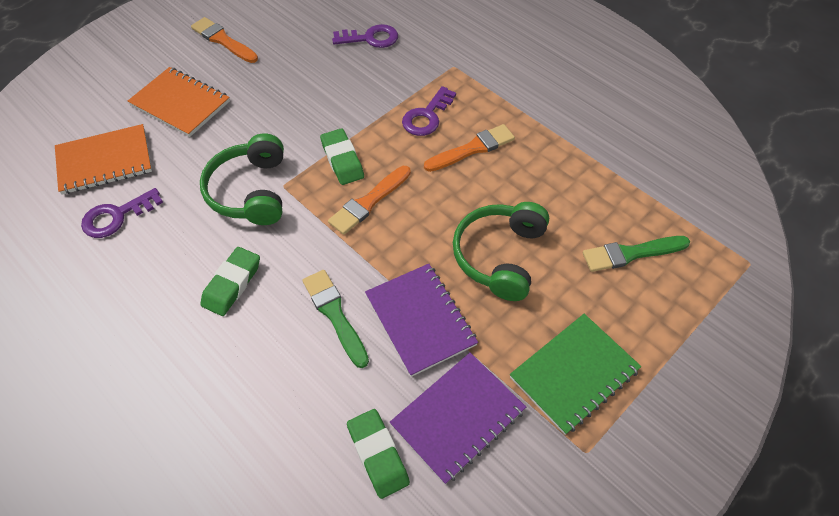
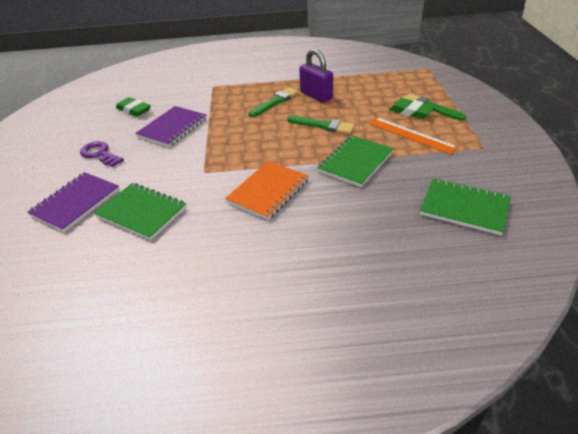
green brush: [302,270,369,368] [583,236,690,272] = 2 -> [248,87,299,117] [287,115,355,134] [403,93,466,121] = 3
green eraser: [200,247,260,316] [320,128,364,185] [347,409,410,499] = 3 -> [116,97,151,117] [389,98,435,119] = 2
green headphones: [200,133,284,225] [453,202,549,301] = 2 -> none = 0
green notebook: [510,314,641,435] = 1 -> [94,183,186,240] [317,135,394,187] [420,178,511,235] = 3
orange brush: [191,17,258,63] [328,166,411,235] [424,124,515,172] = 3 -> none = 0
orange notebook: [55,124,152,194] [128,67,230,137] = 2 -> [225,161,309,220] = 1
orange ruler: none = 0 -> [369,117,458,154] = 1
purple key: [81,188,163,238] [332,24,398,48] [402,86,456,136] = 3 -> [80,141,124,167] = 1
purple padlock: none = 0 -> [299,49,333,103] = 1

